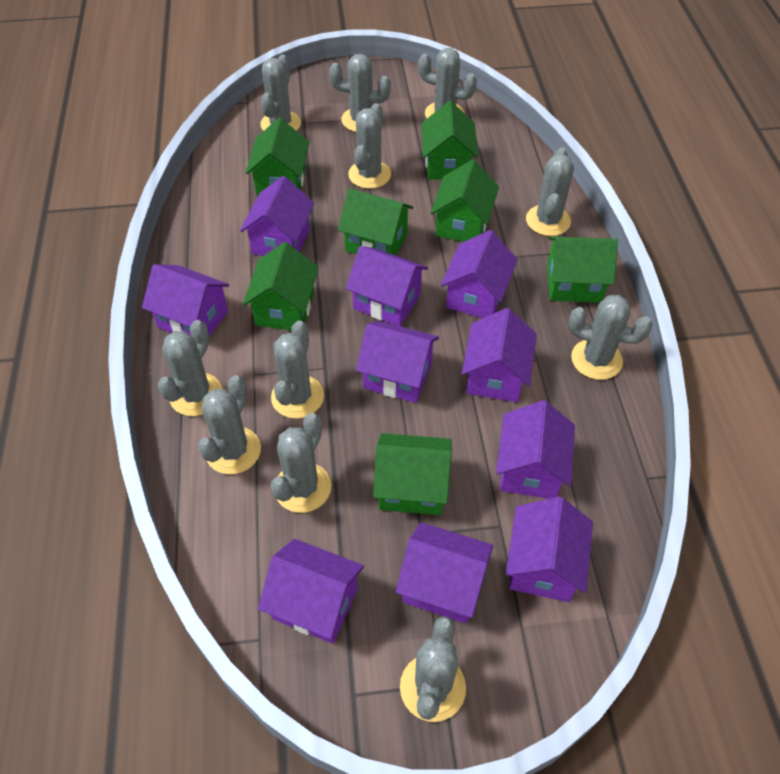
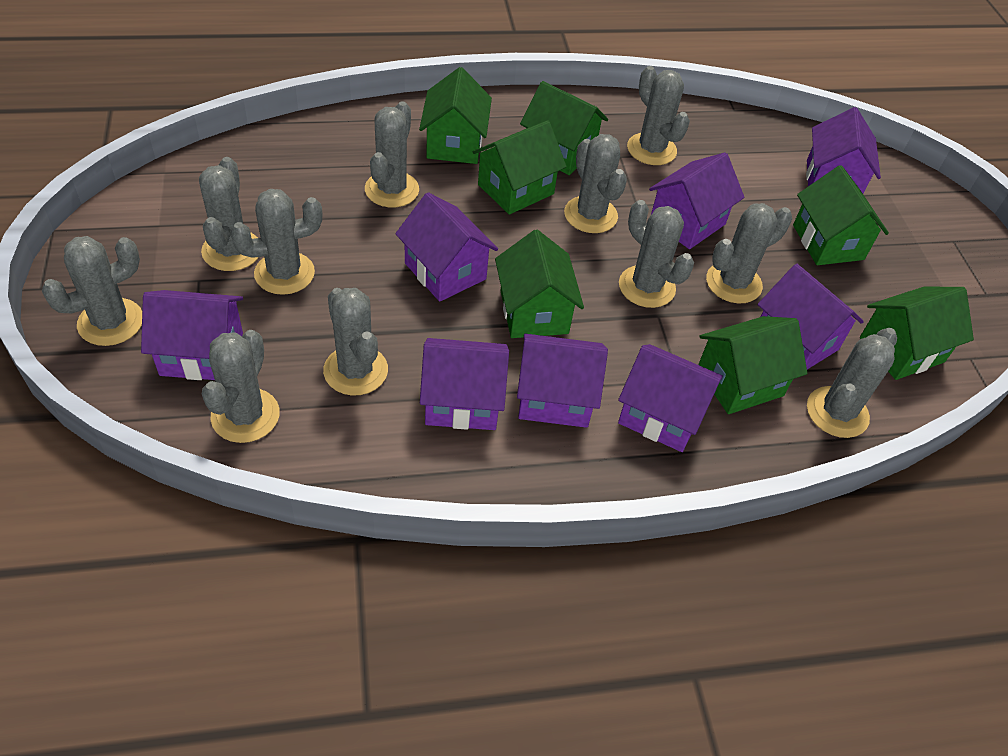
purple house: [142,264,229,337] [240,176,314,256] [258,539,364,644] [346,246,428,326] [356,321,439,403] [396,522,493,623] [441,230,518,318] [462,308,537,402] [496,400,575,499] [506,497,593,602] = 10 -> [141,290,243,380] [395,192,498,302] [420,338,509,430] [517,334,608,428] [618,344,723,452] [649,152,744,249] [757,264,864,369] [806,107,881,194] = 8

